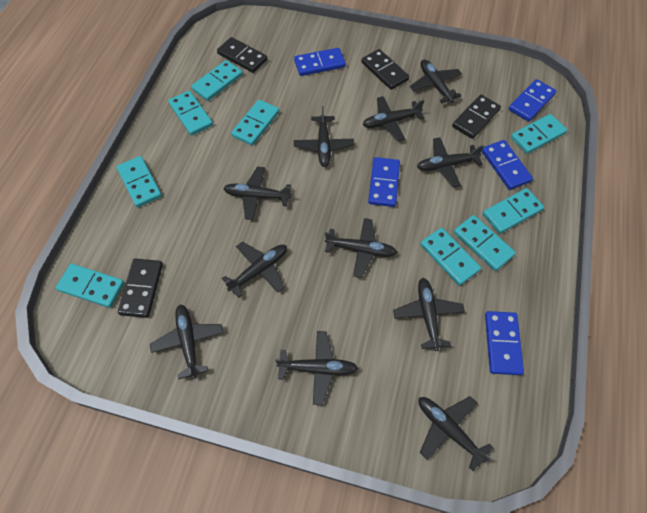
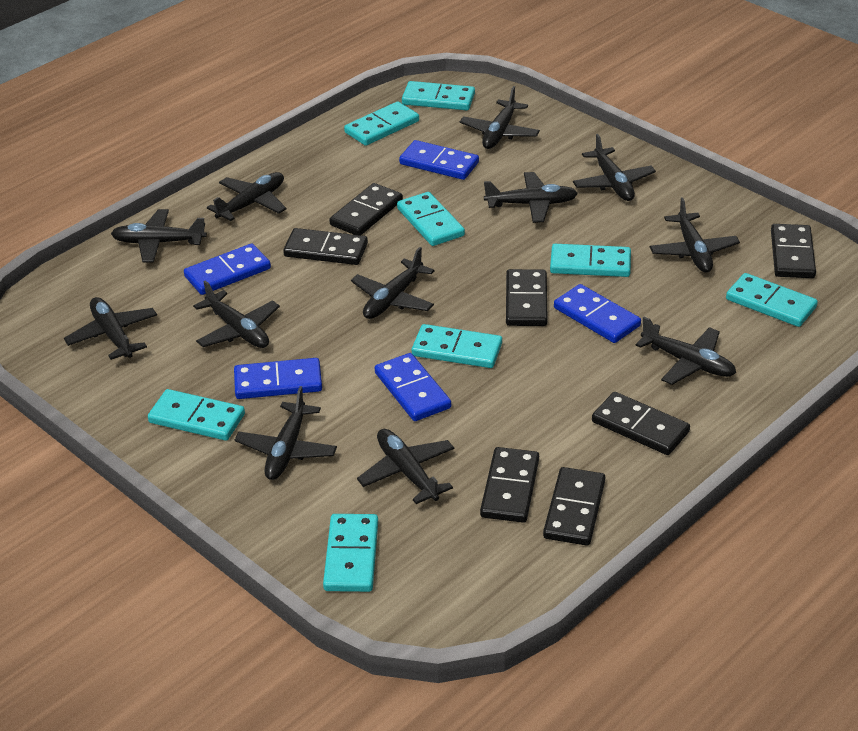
black domino: [118,259,163,318] [217,37,267,73] [361,49,409,90] [452,95,501,139] = 4 -> [283,228,368,265] [329,183,403,235] [480,447,539,523] [506,269,548,326] [543,467,605,546] [592,392,690,455] [771,224,816,278] = 7
black plane: [150,304,224,379] [222,242,287,298] [223,166,292,220] [275,331,358,405] [294,106,354,167] [325,218,397,278] [363,96,425,141] [393,278,465,351] [410,59,462,103] [417,137,484,187] [419,396,493,471] = 11 -> [64,297,157,360] [111,209,207,262] [193,281,280,348] [207,172,286,221] [235,386,337,480] [351,247,435,319] [357,429,454,504] [460,86,540,149] [484,172,578,223] [573,134,656,201] [635,317,736,385] [650,197,740,273] = 12
turquoise domino: [56,264,124,308] [117,156,162,207] [168,91,213,136] [191,60,243,101] [231,100,279,146] [420,228,481,286] [454,215,516,271] [483,188,544,234] [511,114,567,154] = 9 -> [148,389,245,441] [323,514,378,592] [344,101,419,146] [397,192,465,246] [402,81,475,110] [412,324,502,368] [550,244,631,277] [726,273,818,327] = 8

